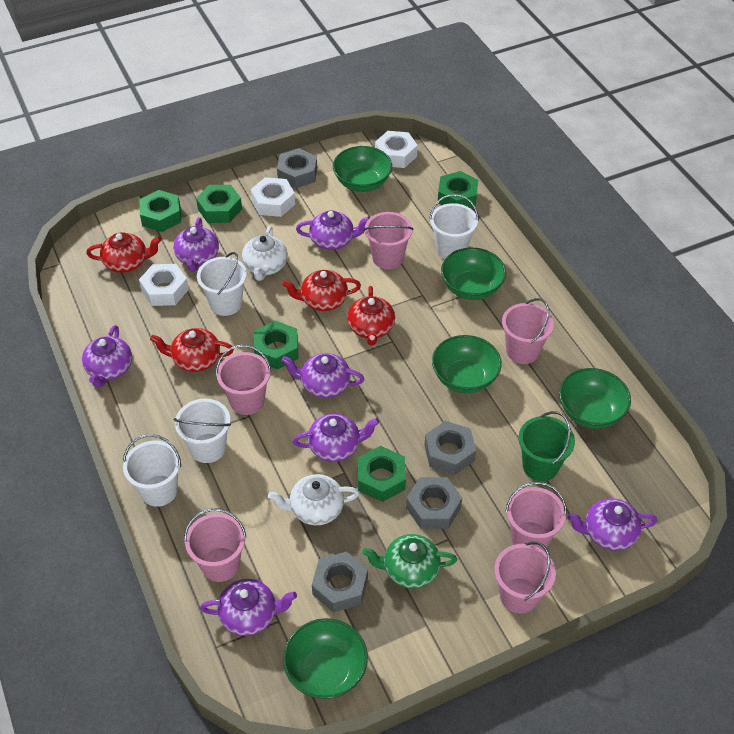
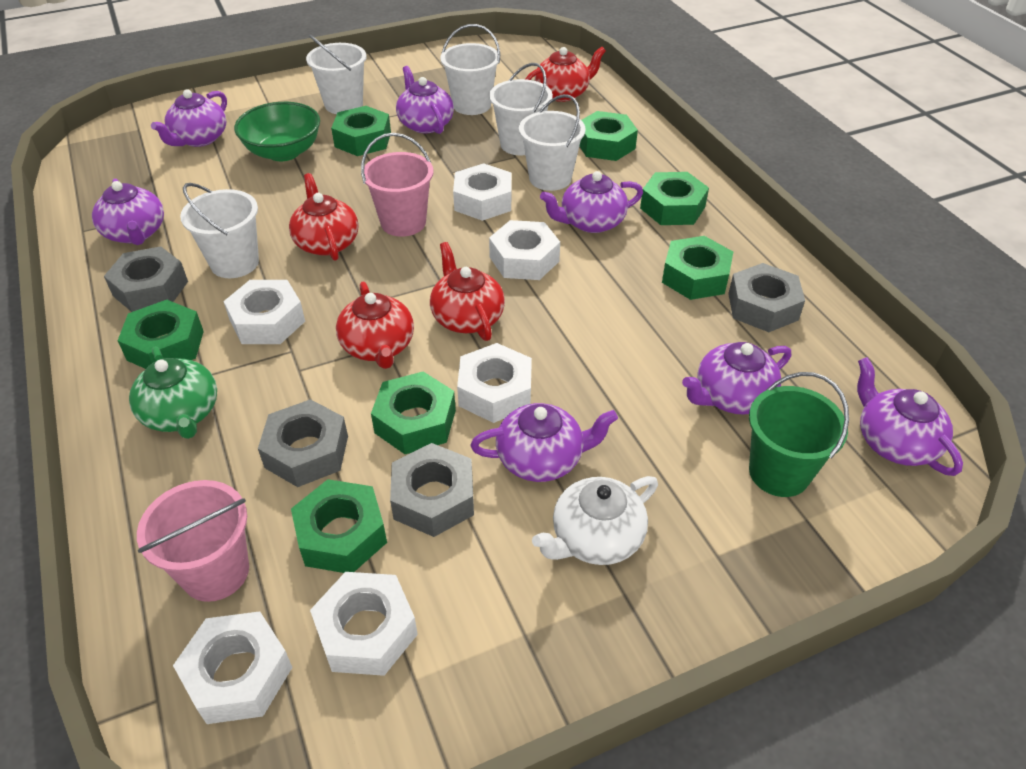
green bowl: [283,618,368,699] [333,146,392,192] [432,335,502,393] [441,248,506,300] [559,368,631,429] = 5 -> [234,102,320,161] = 1
green nut: [140,190,181,232] [196,185,242,223] [254,320,298,369] [358,446,406,502] [438,171,478,208] = 5 -> [118,300,204,369] [291,479,387,573] [331,106,391,156] [371,372,456,454] [580,111,638,161] [640,172,709,225] [662,236,733,300] = 7
pink bucket: [184,508,246,582] [216,345,271,415] [364,212,414,269] [494,542,556,613] [502,298,554,364] [505,481,567,551] = 6 -> [137,480,249,602] [361,133,433,237] = 2
white bucket: [123,434,181,507] [174,399,231,463] [197,252,247,316] [429,194,479,259] = 4 -> [180,183,259,278] [306,35,367,114] [440,24,500,115] [489,63,553,155] [519,94,586,191] = 5
white nut: [139,264,189,306] [251,177,295,217] [375,131,418,168] = 3 -> [173,611,292,724] [223,280,305,344] [310,572,418,676] [453,163,512,221] [457,343,532,423] [489,220,560,280] = 6
white teapot: [242,226,288,281] [268,474,359,525] = 2 -> [532,476,658,565] = 1

